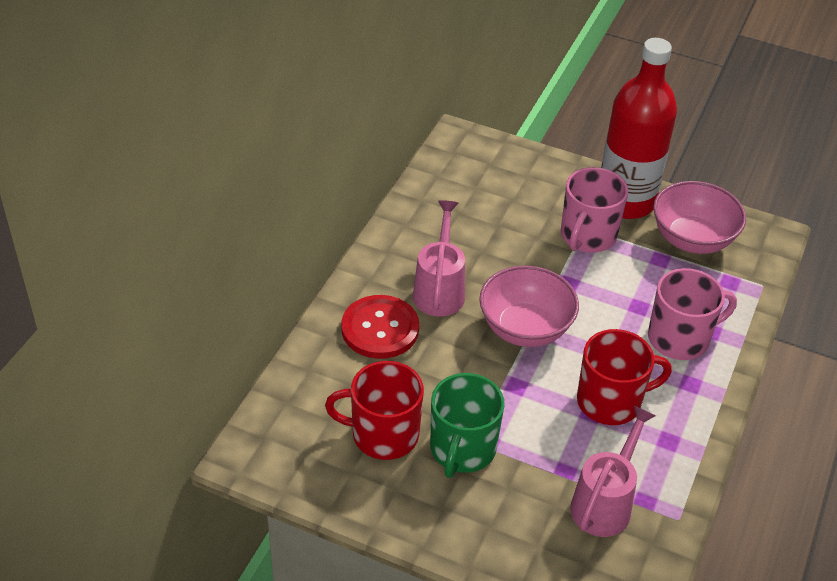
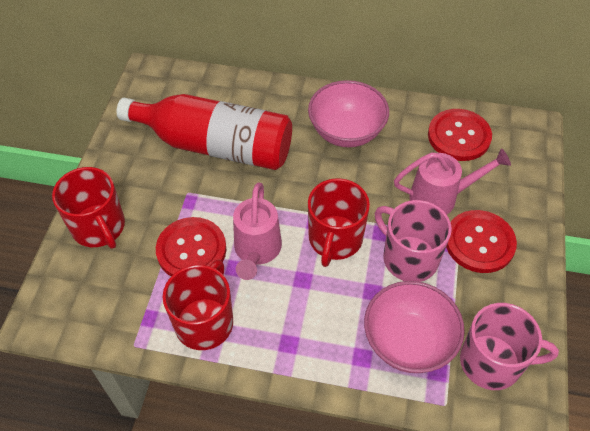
green mug: [430,373,505,478] = 1 -> none = 0
red button: [341,295,419,359] = 1 -> [156,217,226,276] [428,109,492,161] [446,210,517,273] = 3
red mug: [325,361,424,460] [577,329,672,425] = 2 -> [52,167,125,249] [163,260,233,350] [308,178,370,267] = 3

